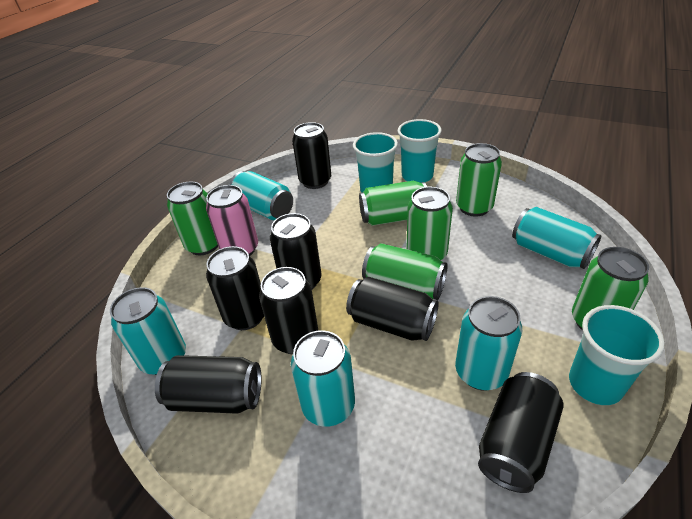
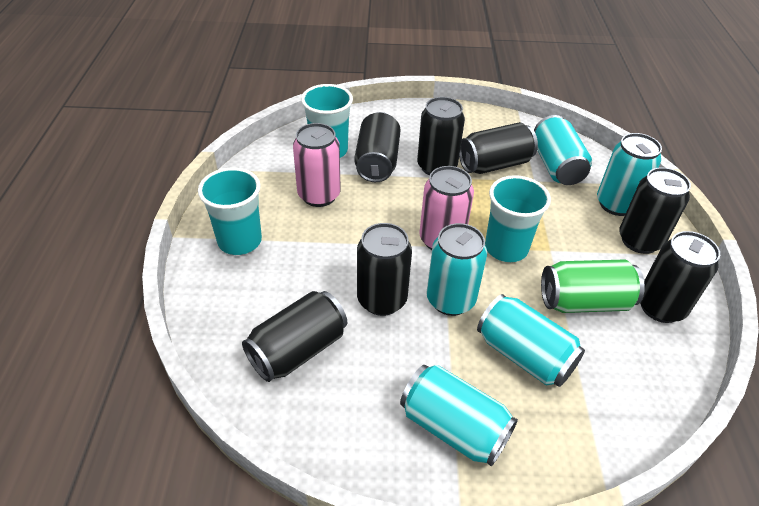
green can: [167,181,218,255] [359,181,427,226] [362,243,448,300] [406,187,453,260] [456,143,502,217] [572,247,649,331] = 6 -> [541,259,645,313] = 1
pink can: [206,185,258,256] = 1 -> [293,123,341,207] [419,166,474,250] = 2

